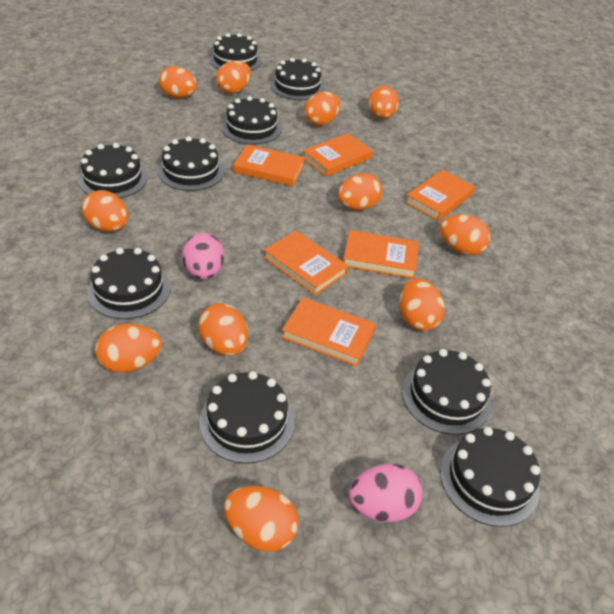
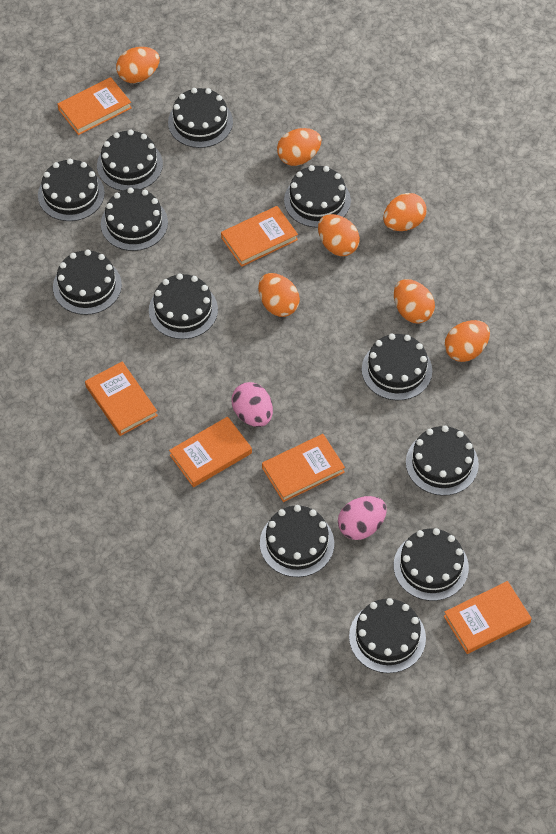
black cake: [78,143,148,198] [87,248,170,319] [158,136,224,191] [200,371,295,464] [210,33,261,71] [222,96,282,145] [271,58,324,100] [402,349,492,435] [440,427,540,527] = 9 -> [38,159,105,221] [53,250,122,315] [97,130,163,191] [101,188,168,251] [149,274,218,339] [168,88,233,148] [260,505,334,577] [284,165,351,228] [349,598,426,673] [362,333,432,400] [394,528,469,601] [406,426,479,496] = 12
orange egg: [82,190,128,232] [95,324,162,373] [159,66,197,98] [198,303,248,356] [216,60,251,94] [224,486,298,552] [304,92,340,126] [338,173,382,210] [368,86,399,119] [400,278,445,331] [440,214,490,255] = 11 -> [116,47,160,83] [258,273,300,317] [277,128,321,166] [318,214,360,256] [383,193,427,231] [394,279,435,324] [445,320,490,362] = 7

